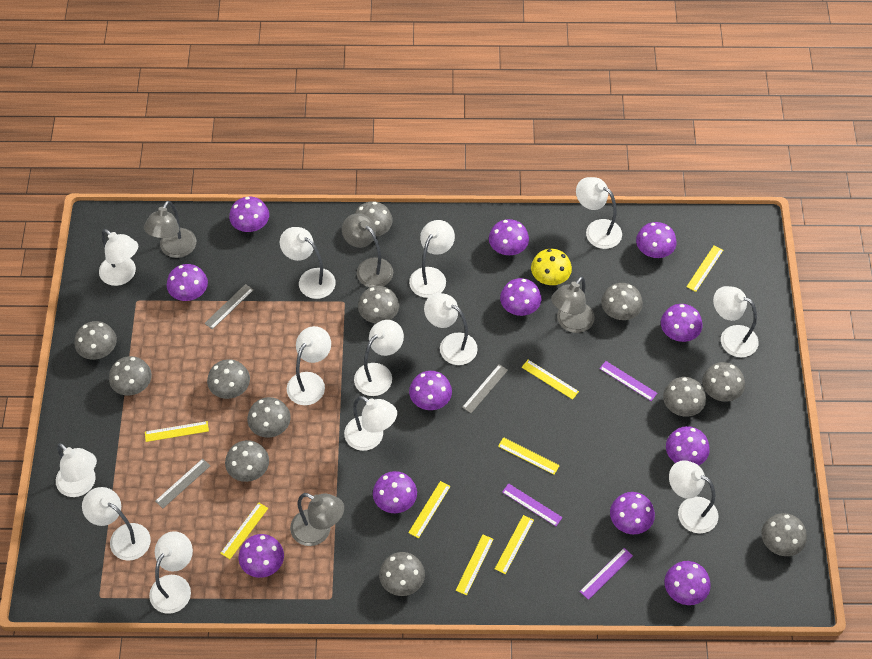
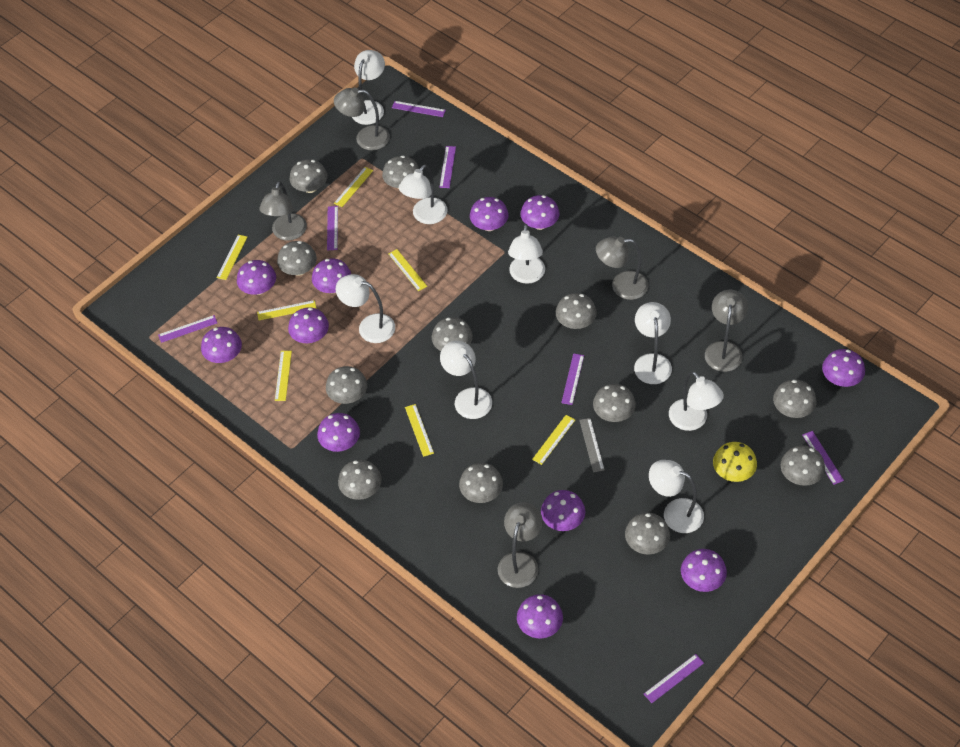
grey lamp: [144,201,196,258] [290,493,344,546] [342,214,393,288] [551,276,595,333] = 4 -> [259,181,307,240] [334,88,390,150] [498,502,543,588] [596,237,649,300] [705,290,748,372] = 5
grey ruler: [155,459,211,508] [204,284,253,330] [462,364,508,413] = 3 -> [579,418,605,472] = 1
purple mushroom: [167,264,208,301] [229,197,269,232] [239,534,284,578] [373,471,417,513] [409,371,452,410] [489,219,529,255] [500,278,541,316] [610,492,655,534] [636,222,677,258] [661,304,703,342] [664,561,711,605] [666,426,710,465] = 12 -> [201,327,242,363] [237,260,276,295] [288,308,329,343] [312,258,351,293] [317,413,360,452] [470,197,509,231] [517,594,563,638] [521,195,560,230] [541,490,585,531] [681,549,727,592] [822,349,865,387] = 11
purple ruler: [502,483,563,526] [580,548,633,600] [600,361,657,401] = 3 -> [158,315,217,343] [327,206,338,251] [392,101,446,117] [439,146,456,188] [561,353,584,405] [644,654,704,703] [803,431,844,485] = 7
white lamp: [56,443,97,497] [82,487,151,561] [99,229,138,286] [149,531,193,614] [280,227,336,299] [287,326,331,405] [344,396,397,451] [354,320,404,396] [409,220,455,298] [424,293,478,365] [576,177,622,249] [669,460,718,533] [713,286,758,357] = 13 -> [336,274,395,343] [352,50,385,125] [399,165,448,224] [440,341,492,419] [508,224,545,284] [634,302,672,384] [649,460,704,533] [669,371,724,431] = 8
yellow ruler: [145,421,209,442] [220,503,268,559] [408,481,451,538] [456,535,494,595] [495,515,534,574] [498,437,560,475] [522,360,579,400] [686,245,723,292] = 8 -> [217,235,247,280] [257,300,317,320] [275,351,292,401] [334,167,373,207] [389,249,427,291] [405,404,434,457] [532,415,575,465] = 7

